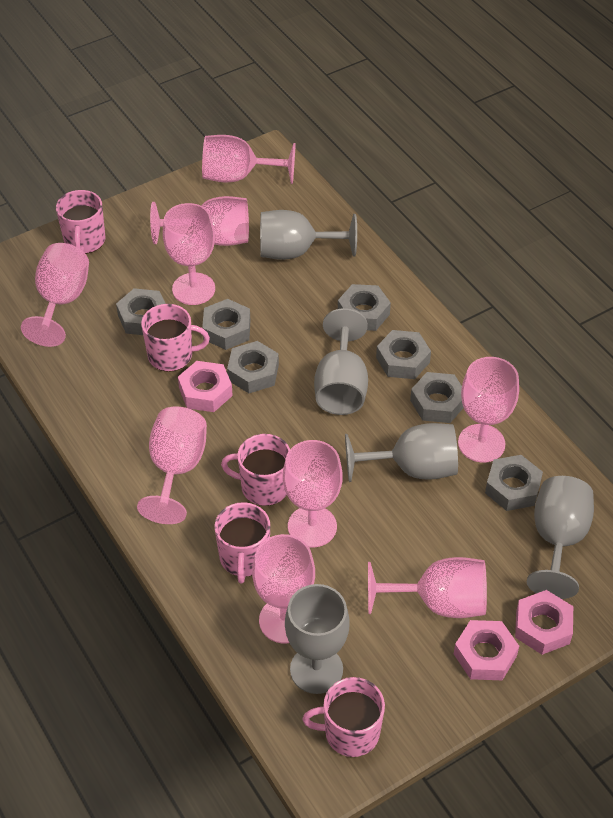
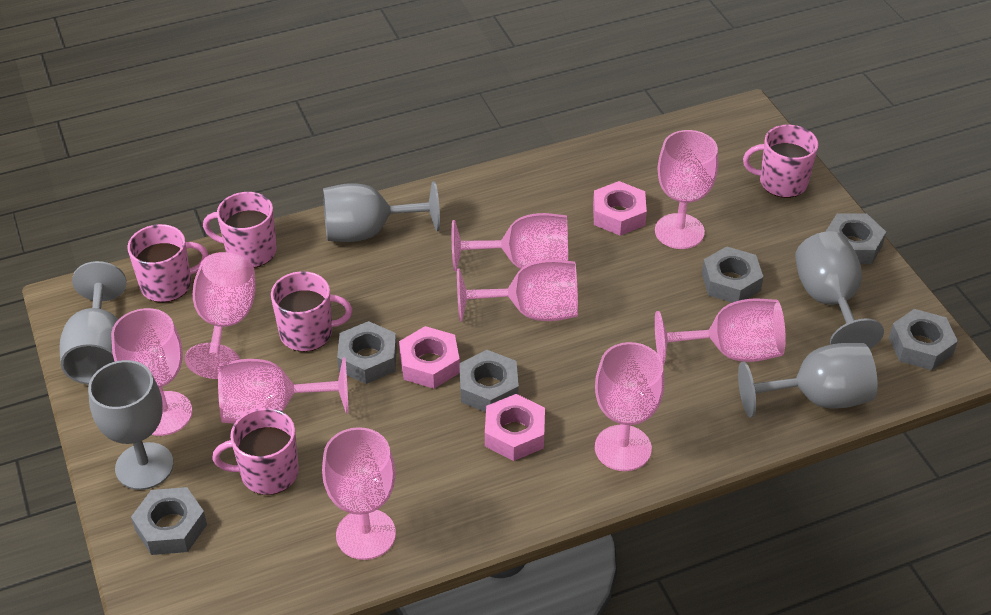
grey nut: [116,288,166,335] [202,299,251,350] [227,341,279,393] [338,284,391,331] [376,330,431,379] [410,372,464,423] [485,455,543,511] = 7 -> [131,487,207,555] [337,321,397,384] [459,350,519,412] [702,246,763,303] [826,213,886,264] [889,309,958,370] = 6

